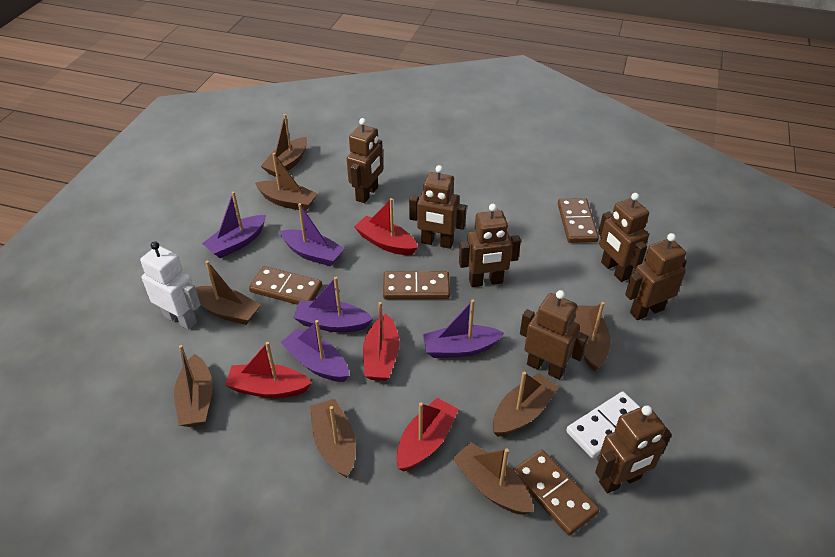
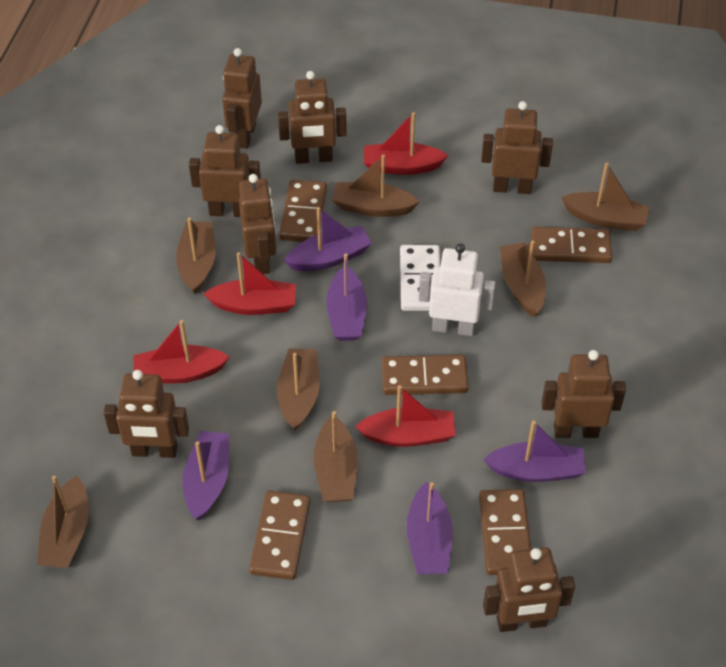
brown boat: [174,345,213,427] [195,261,260,325] [255,153,318,211] [261,114,307,177] [310,399,356,478] [452,442,534,515] [493,371,559,437] [574,302,610,371] = 8 -> [37,475,89,568] [176,218,216,294] [277,348,320,431] [313,411,358,502] [332,154,420,217] [500,241,546,317] [561,163,650,231] = 7
brown domino: [249,266,322,305] [383,271,450,299] [513,450,600,536] [558,198,599,243] = 4 -> [249,491,310,580] [279,180,327,242] [382,355,469,395] [479,489,531,575] [531,227,612,263] = 5
brown robot: [347,118,383,203] [409,165,467,249] [459,204,521,287] [520,290,588,380] [595,405,672,493] [598,193,649,282] [625,233,687,320] = 7 -> [104,370,189,458] [189,125,261,217] [222,48,262,149] [239,174,276,274] [278,71,347,164] [481,101,553,194] [483,547,575,632] [542,350,626,438] = 8

